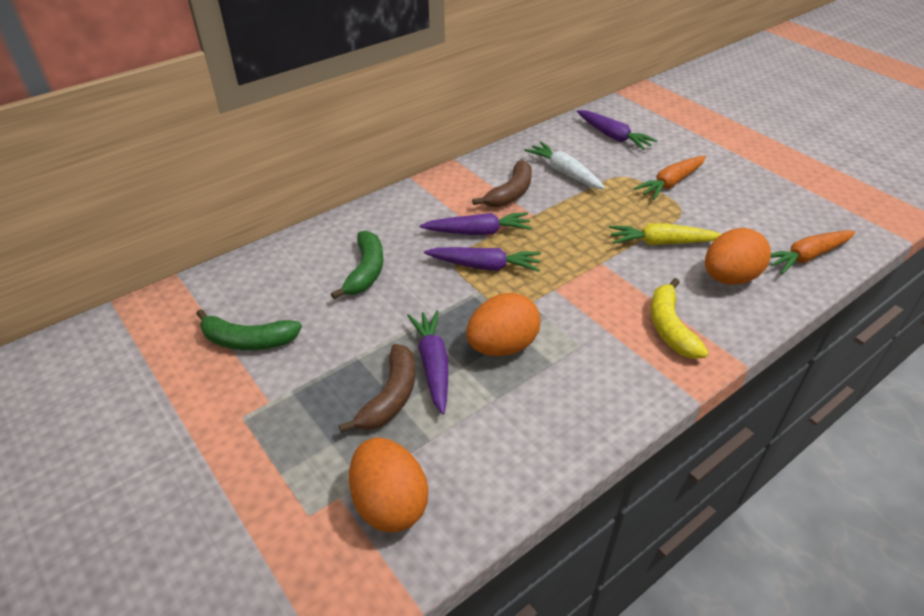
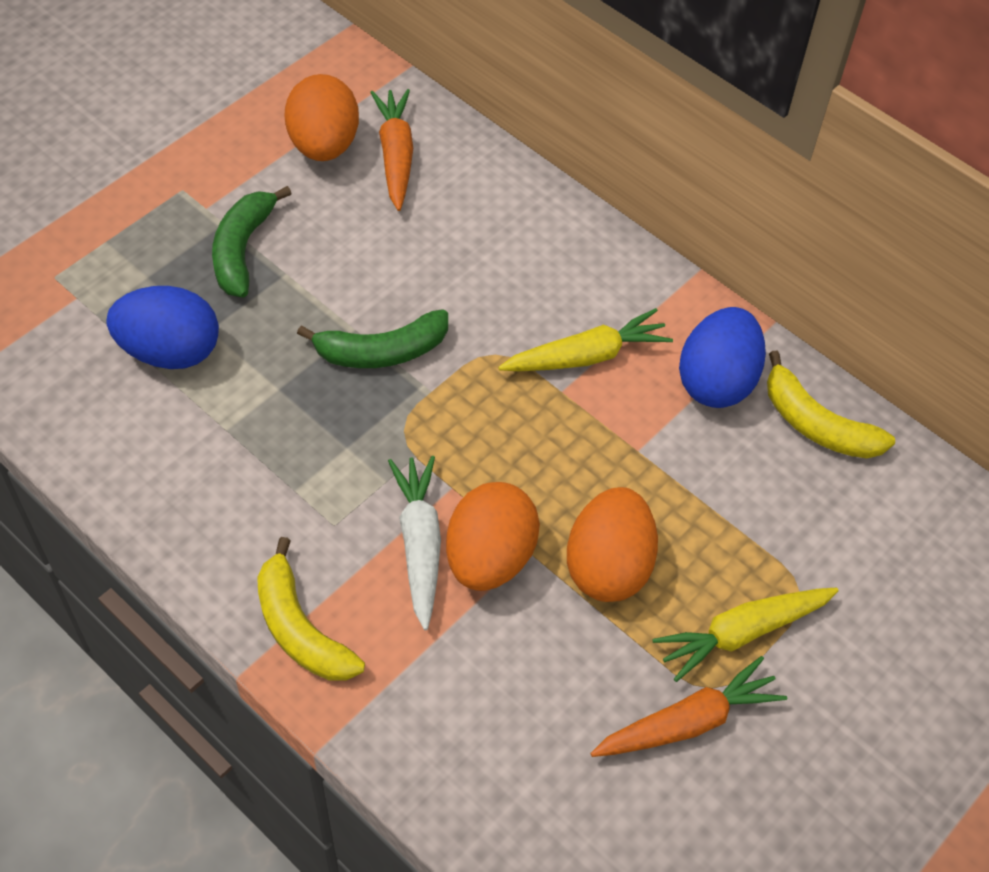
blue egg: none = 0 -> [106,286,219,369] [679,307,766,408] = 2
brown banana: [339,344,415,433] [472,160,532,207] = 2 -> none = 0
purple carrot: [407,310,448,415] [420,212,532,235] [424,247,541,272] [577,110,658,150] = 4 -> none = 0
yellow banana: [650,278,708,359] = 1 -> [257,537,365,681] [767,351,895,459] = 2
yellow carrot: [609,224,722,245] = 1 -> [498,308,673,371] [652,587,839,682] = 2

